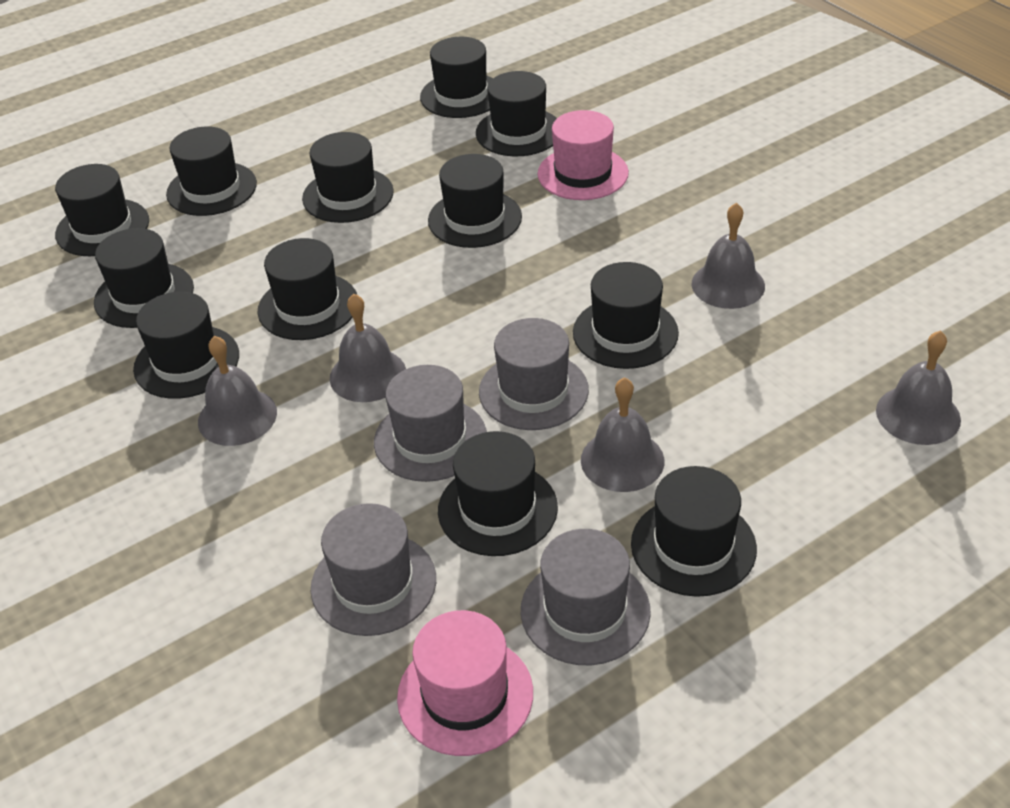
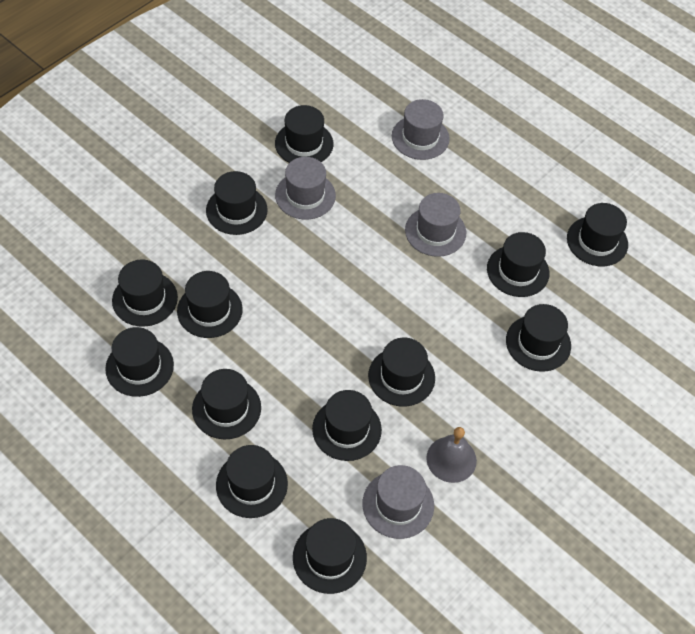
black hat: [55,164,149,256] [94,228,194,328] [133,292,239,399] [166,126,257,216] [258,238,357,340] [302,132,394,223] [420,37,493,118] [428,154,522,248] [438,431,558,556] [476,71,557,156] [573,262,679,369] [631,466,757,597] = 12 -> [105,327,174,397] [112,259,178,327] [177,271,243,338] [192,369,261,439] [206,171,268,235] [216,445,288,518] [275,105,333,163] [293,518,367,594] [312,390,382,461] [368,338,435,407] [487,232,549,297] [506,304,571,372] [567,203,628,266] = 13
grey bell: [198,336,277,446] [330,294,406,402] [581,377,664,492] [691,203,765,309] [876,331,961,445] = 5 -> [426,427,477,483] = 1
pink hat: [397,610,533,756] [538,110,629,200] = 2 -> none = 0

